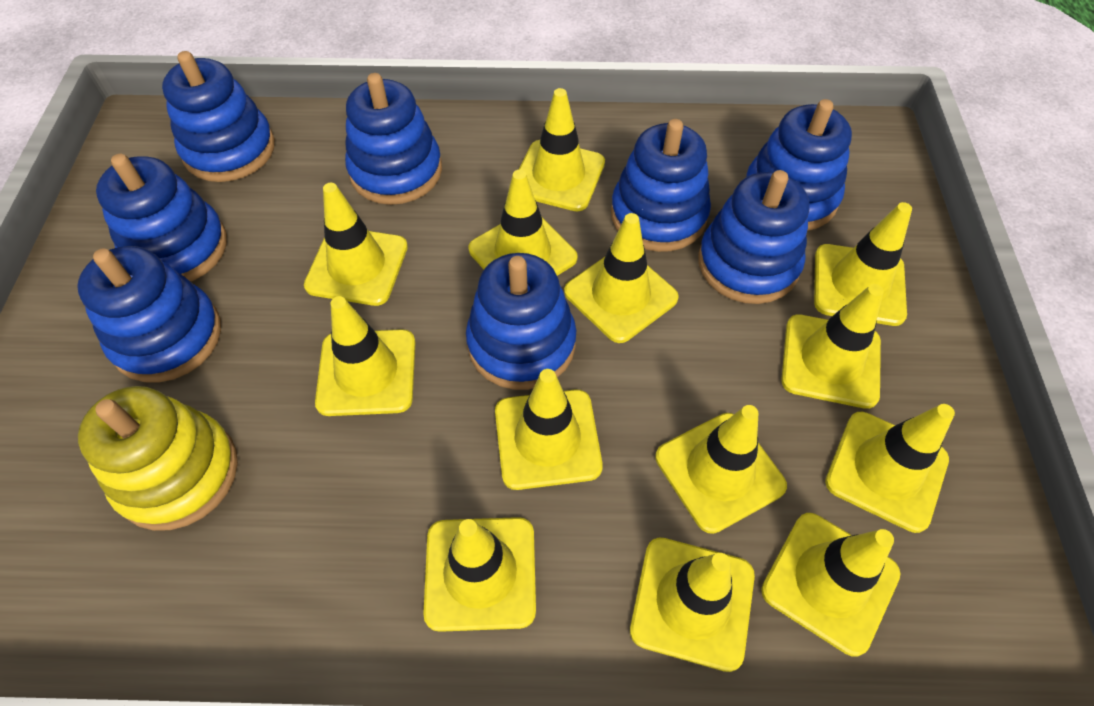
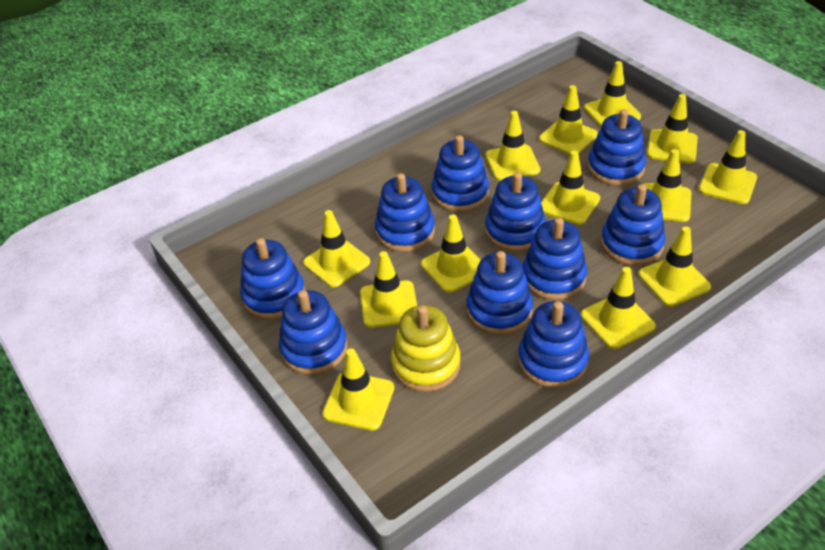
blue stacking toy: [77,246,221,382] [96,154,227,282] [162,51,275,182] [345,73,442,205] [466,253,576,390] [611,119,711,252] [698,170,809,304] [746,99,852,231] = 8 -> [240,238,305,319] [279,290,348,375] [375,173,435,252] [431,135,489,212] [466,251,533,335] [485,172,546,252] [518,301,589,388] [523,218,587,300] [588,109,646,186] [601,184,666,266] = 10

